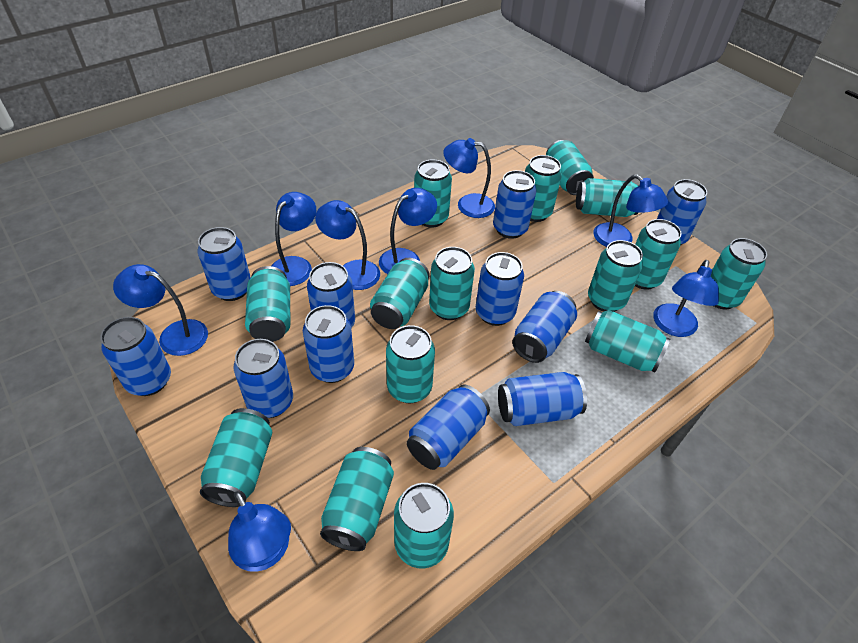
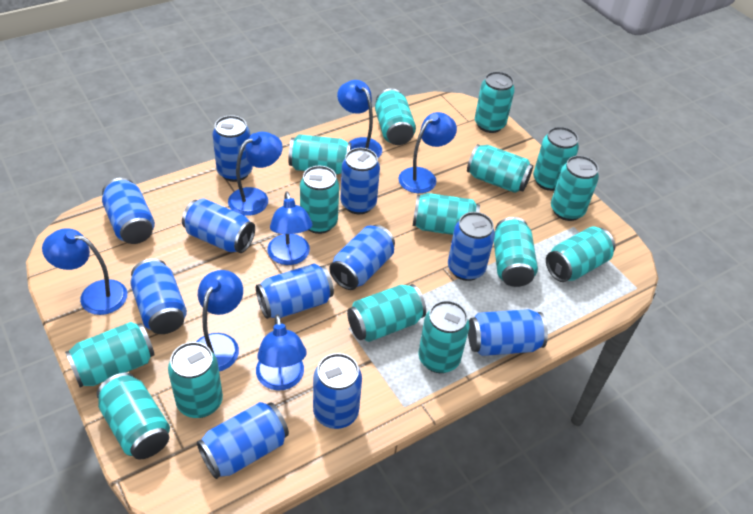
blue lamp: [113,264,208,356] [228,491,291,572] [271,192,316,286] [315,200,380,290] [379,188,437,274] [443,138,495,218] [593,175,668,247] [653,260,719,337] = 8 -> [42,228,127,315] [196,270,243,371] [228,132,283,216] [256,314,307,390] [268,191,312,265] [337,80,382,158] [398,112,457,193] = 7

